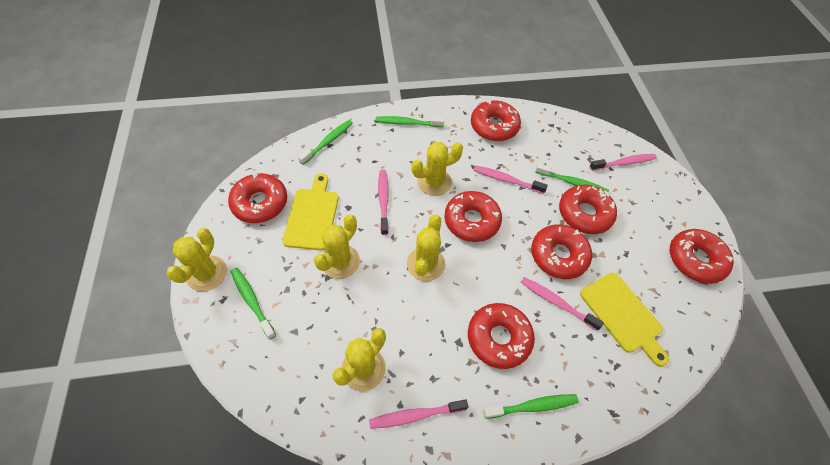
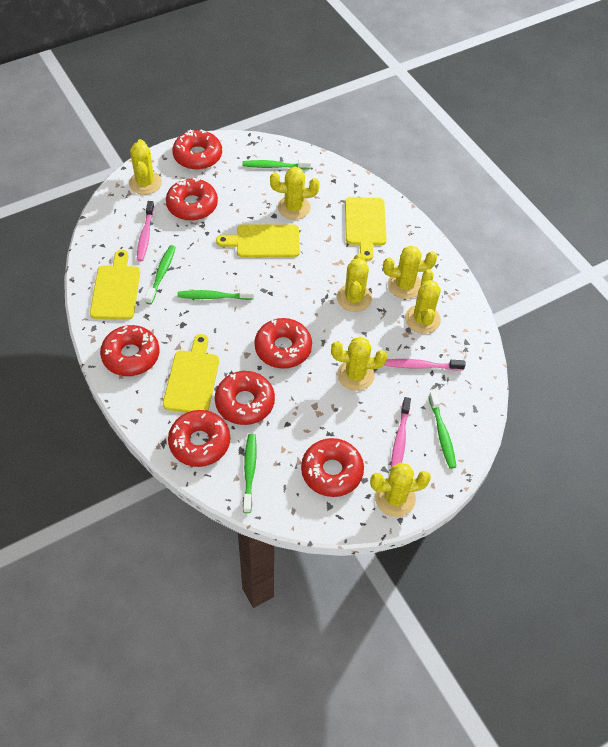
pink toothbrush: [369,399,468,429] [378,170,389,235] [473,165,548,194] [521,277,604,331] [589,154,657,171] = 5 -> [137,201,154,261] [385,359,466,371] [391,397,411,468] = 3
yellow cactus: [166,228,227,292] [314,214,360,279] [333,328,386,391] [407,214,446,281] [411,142,463,196] = 5 -> [129,139,162,195] [270,167,320,220] [331,337,387,391] [337,253,372,312] [370,463,431,517] [383,246,437,299] [405,269,441,334] = 7
yellow cutting board: [282,173,339,250] [580,272,669,367] = 2 -> [90,250,140,320] [163,334,219,413] [216,224,300,257] [345,197,387,261] = 4

